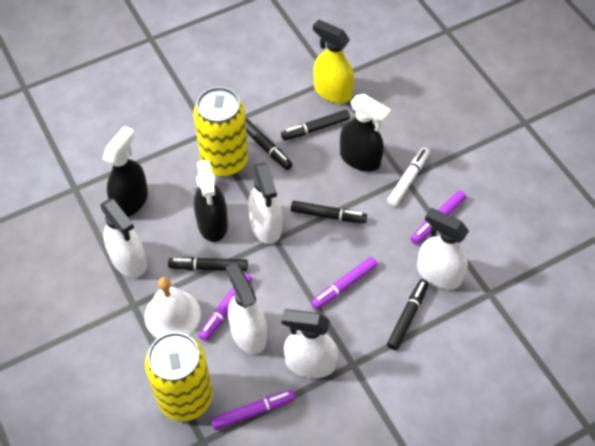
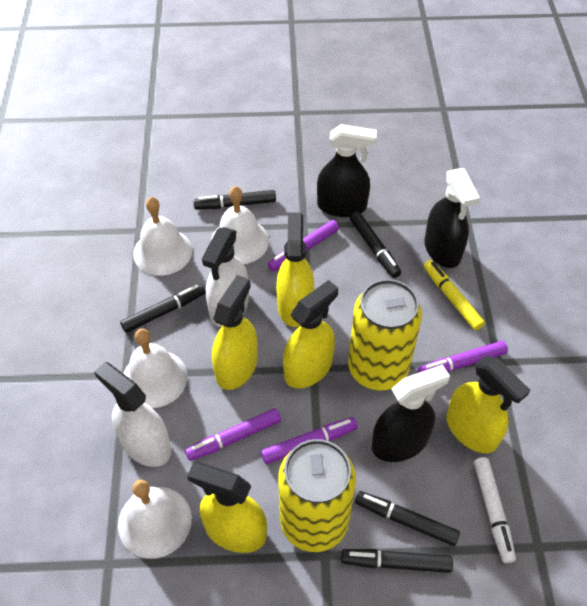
white bell: [145,277,201,338] = 1 -> [118,480,192,559] [123,328,188,408] [133,197,192,276] [211,186,269,264] = 4
white spray bottle: [100,198,147,277] [226,263,267,354] [248,162,282,244] [282,309,338,378] [417,208,469,289] = 5 -> [94,362,171,467] [202,227,249,327] = 2
yellow marker: none = 0 -> [424,260,485,331] = 1
yellow spray bottle: [313,20,354,103] = 1 -> [187,462,267,553] [212,275,258,390] [276,212,314,327] [283,280,338,388] [447,356,530,453] = 5

